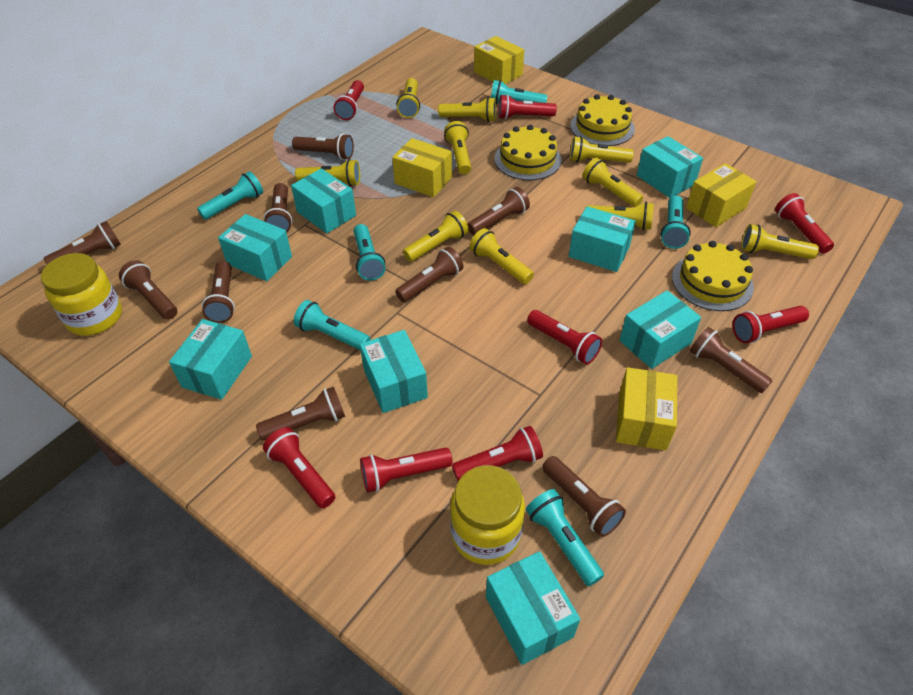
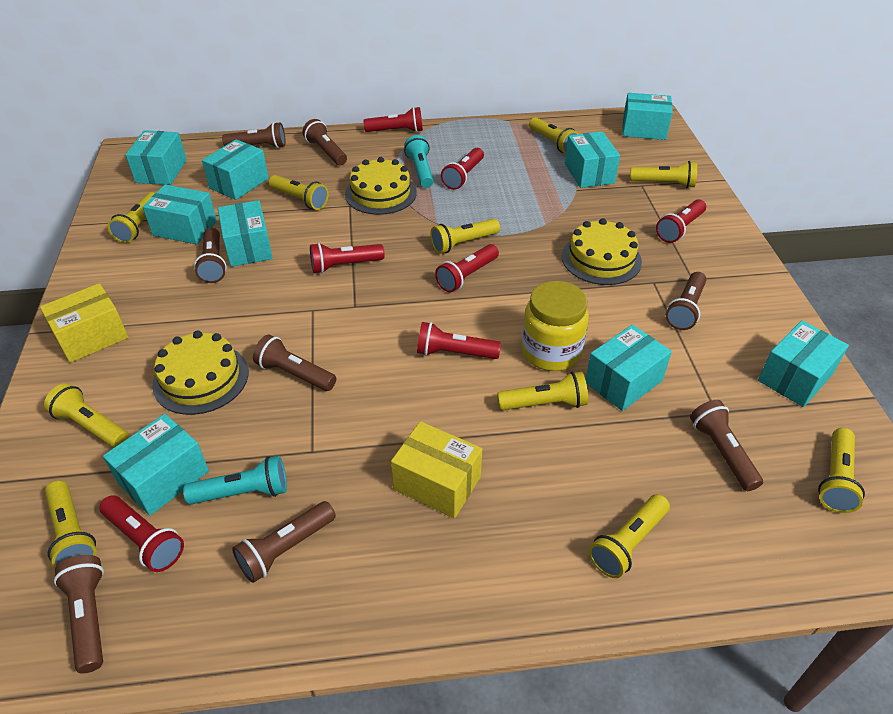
brown flashlight: [43,221,121,264] [119,260,177,320] [202,261,235,323] [256,386,345,441] [263,183,292,233] [292,134,354,160] [395,247,463,302] [467,187,530,235] [542,456,626,537] [690,327,772,393] = 10 -> [54,555,104,673] [194,228,227,283] [222,122,286,148] [232,501,336,583] [253,335,336,391] [303,119,347,165] [666,272,706,330] [690,400,763,491] = 8
red flashlight: [263,427,335,509] [333,80,364,120] [360,448,452,493] [452,426,543,481] [498,94,557,119] [527,310,602,364] [732,306,809,343] [775,193,834,254] = 8 -> [99,496,184,572] [310,243,385,273] [363,107,423,132] [417,322,501,359] [435,244,499,292] [441,148,484,190] [656,199,706,243] = 7
turquoise box: [169,319,252,400] [218,214,292,281] [291,168,356,233] [360,330,428,413] [486,551,580,665] [569,206,636,272] [620,290,701,369] [637,136,703,198] = 8 -> [103,414,209,516] [126,130,187,185] [142,185,217,245] [202,139,269,200] [218,200,273,267] [565,131,620,188] [585,324,672,411] [622,93,673,140] [758,320,849,407] = 9
turquoise flashlight: [197,171,263,220] [294,300,371,350] [354,224,386,281] [491,80,548,104] [526,489,604,586] [660,195,691,249] = 6 -> [183,456,287,504] [404,135,433,188] = 2
yellow box: [392,138,452,197] [474,36,524,84] [616,367,677,451] [686,163,757,227] = 4 -> [40,283,129,363] [391,421,482,518] = 2
yellow jar: [41,253,122,336] [450,465,525,565] = 2 -> [521,281,589,371] = 1

